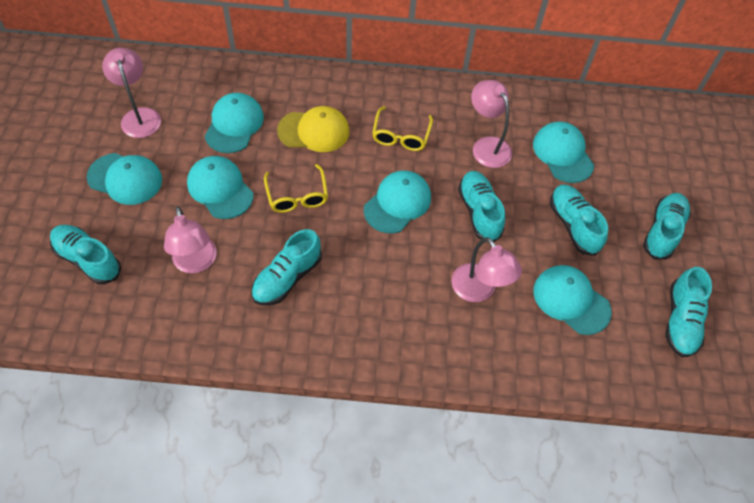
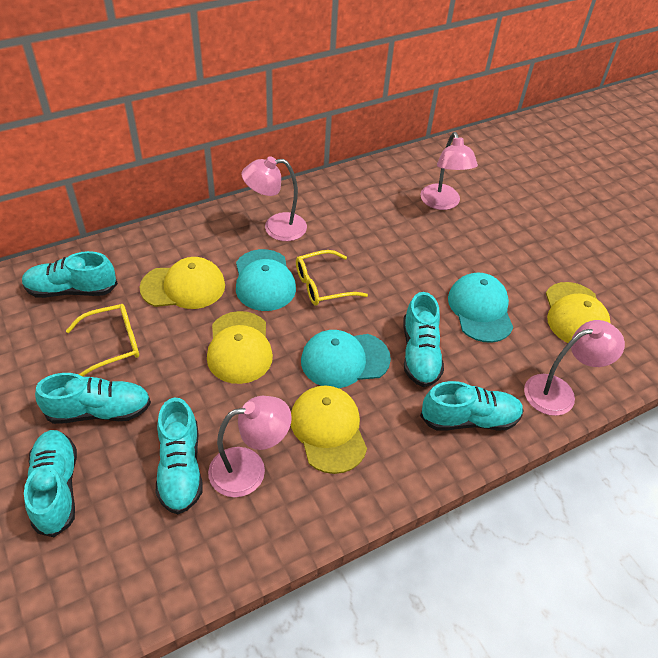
turquoise cap: [87,153,162,205] [187,156,254,219] [205,93,264,153] [364,170,431,233] [533,122,594,183] [534,265,612,335] = 6 -> [236,249,296,311] [301,330,391,388] [448,273,513,343] = 3
yellow cap: [277,106,350,152] = 1 -> [140,257,225,309] [207,311,273,384] [291,386,367,474] [546,282,611,343] = 4

